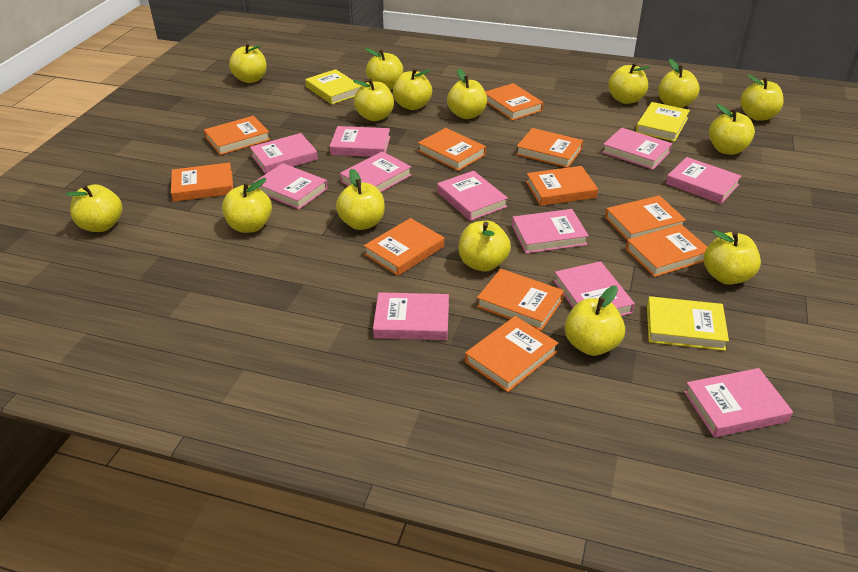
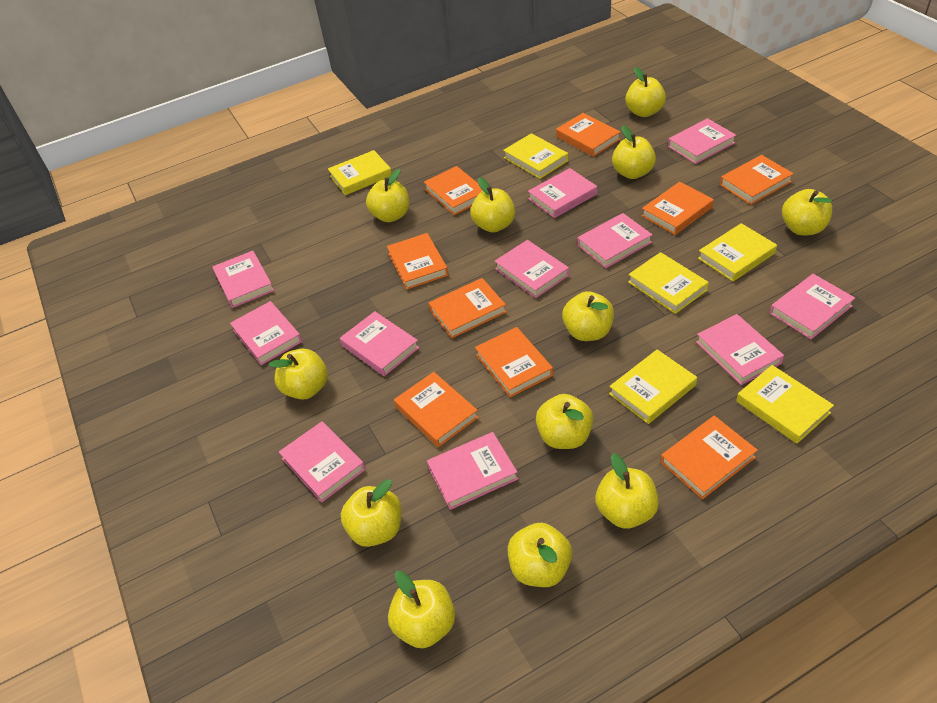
orange book: [171,163,233,202] [204,116,270,155] [364,218,444,276] [418,128,486,171] [465,316,558,392] [477,269,564,331] [485,83,544,121] [516,128,583,168] [526,166,598,206] [605,195,686,240] [626,224,707,277] = 11 -> [387,233,448,289] [394,372,479,447] [424,166,482,215] [429,278,506,338] [475,327,553,398] [556,113,620,157] [642,182,714,235] [660,416,758,499] [720,155,794,205] = 9
yellow apple: [65,184,122,232] [222,178,272,233] [229,43,267,83] [336,169,385,230] [353,79,394,121] [365,48,403,90] [393,68,432,110] [447,69,487,119] [458,221,511,272] [565,286,625,356] [608,62,650,104] [658,59,699,108] [704,230,761,285] [709,104,755,155] [740,75,784,121] = 15 -> [269,349,328,399] [341,479,402,547] [366,169,409,222] [388,571,455,648] [470,178,515,233] [508,523,572,587] [536,394,594,449] [562,291,614,341] [595,453,659,529] [612,125,656,179] [625,67,666,117] [782,189,832,235] = 12
yellow book: [305,69,361,105] [636,102,690,142] [647,296,729,351] = 3 -> [328,150,392,195] [503,133,568,179] [609,349,697,424] [628,252,709,314] [698,223,777,282] [736,365,834,444] = 6

